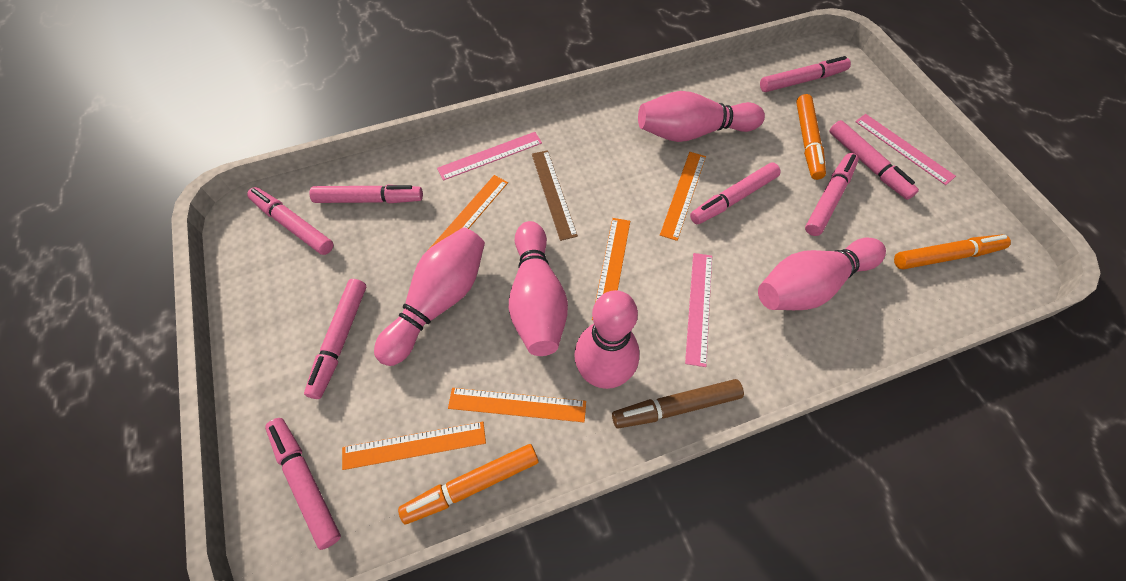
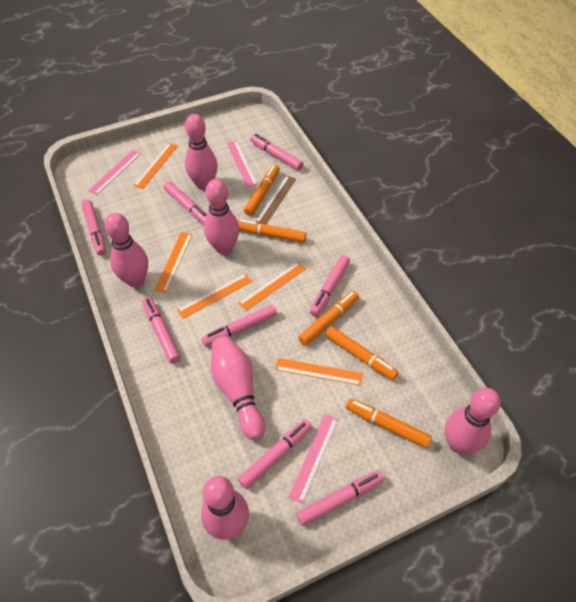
brown marker: [612,379,744,428] = 1 -> none = 0
orange marker: [398,444,539,525] [796,94,826,180] [894,234,1011,269] = 3 -> [237,220,307,243] [244,165,280,216] [298,291,359,346] [325,326,398,380] [346,398,432,448] = 5
pink bowling pin: [374,227,485,366] [509,221,568,356] [574,290,640,389] [638,91,765,142] [758,238,886,310] = 5 -> [105,213,148,287] [185,114,218,190] [201,476,249,540] [204,179,239,255] [211,336,265,440] [445,388,501,454] = 6

